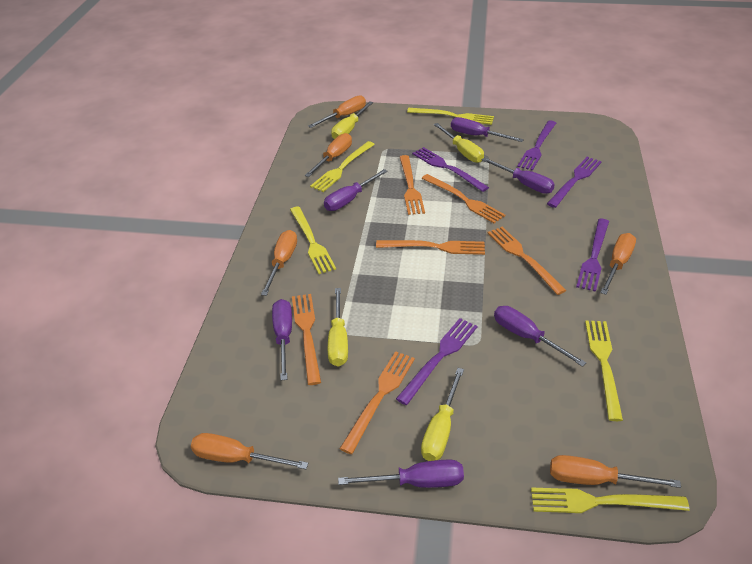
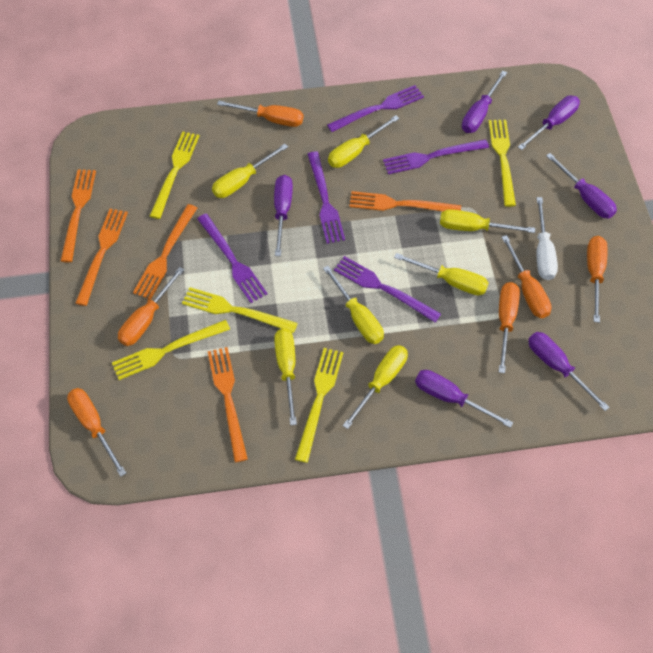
orange fork: [292,294,321,385] [340,351,415,454] [376,240,485,255] [400,155,425,215] [421,174,505,223] [487,227,567,295] = 6 -> [61,169,96,263] [75,209,128,306] [133,204,197,300] [208,347,248,462] [349,191,461,212] = 5
white screwdriver: none = 0 -> [537,197,558,280] = 1
yellow screwdriver: [328,288,348,366] [331,101,373,139] [421,368,464,461] [434,123,484,163] = 4 -> [212,144,288,198] [274,329,297,425] [323,266,384,344] [328,115,400,168] [343,345,408,429] [394,253,489,295] [440,209,535,233] = 7

